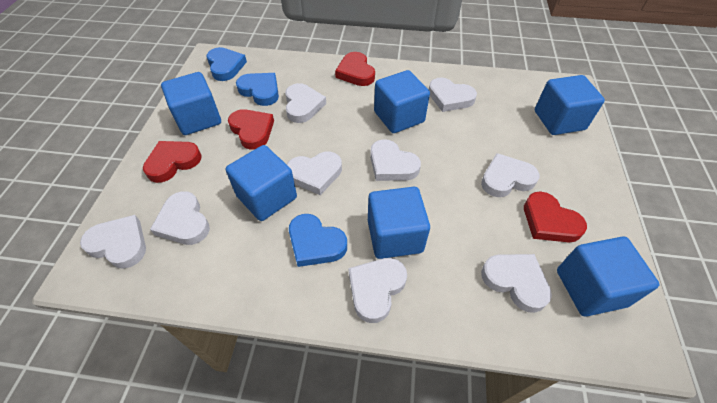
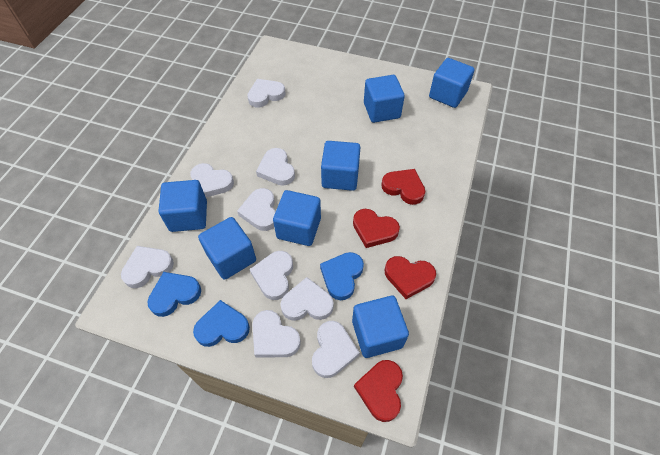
blue cube: [161,72,221,135] [226,145,297,221] [368,187,430,259] [374,70,430,133] [535,75,605,135] [557,236,659,316] = 6 -> [158,180,207,232] [198,217,256,280] [273,190,321,246] [321,141,360,191] [352,296,409,358] [364,75,405,123] [429,58,475,108] = 7

